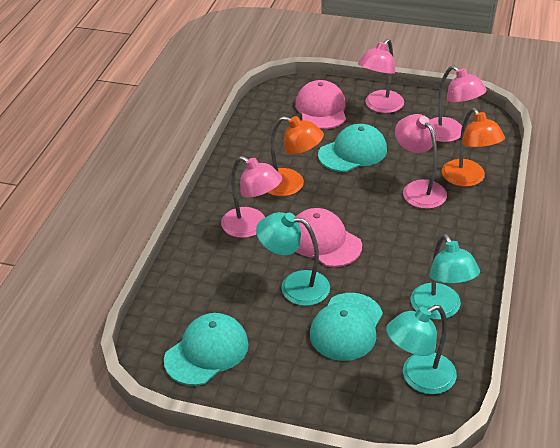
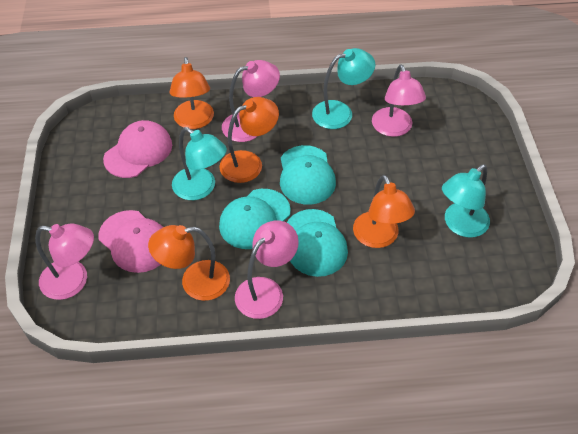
orange lamp: [267,116,324,196] [442,108,505,187] = 2 -> [148,225,230,301] [170,57,214,129] [219,97,279,183] [353,175,415,248] = 4

